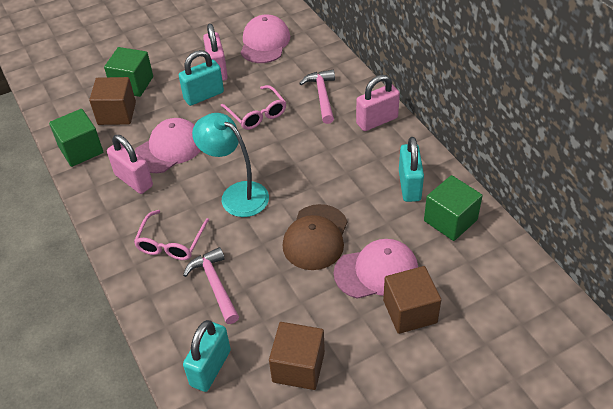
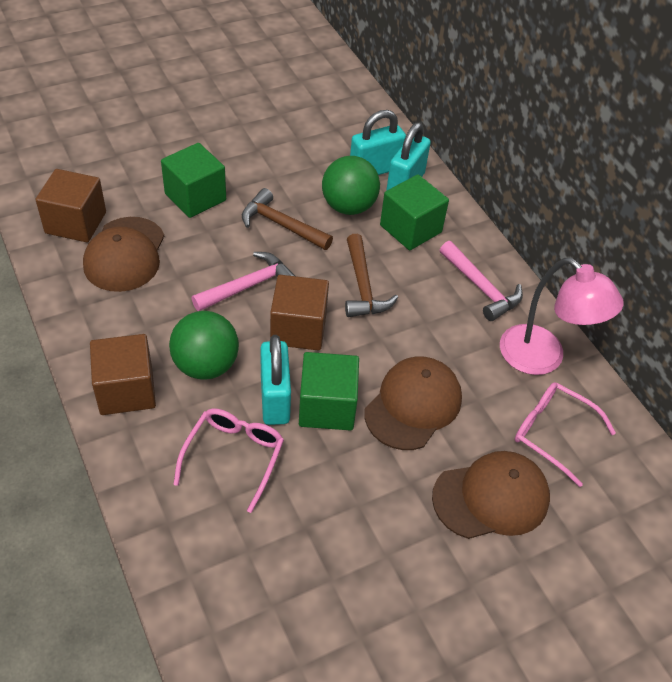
brown cap: [283,204,347,270] = 1 -> [83,217,164,292] [364,356,462,450] [432,451,550,539] = 3
brown hammer: none = 0 -> [242,188,333,250] [345,234,398,317] = 2
green ball: none = 0 -> [169,311,239,380] [322,156,380,215] = 2
pink cap: [135,118,201,173] [241,14,290,63] [334,239,418,299] = 3 -> none = 0
pink lamp: none = 0 -> [500,258,623,375] = 1
pink padlock: [107,135,153,194] [203,24,228,81] [356,75,400,131] = 3 -> none = 0
turquoise lamp: [192,113,269,217] = 1 -> none = 0

